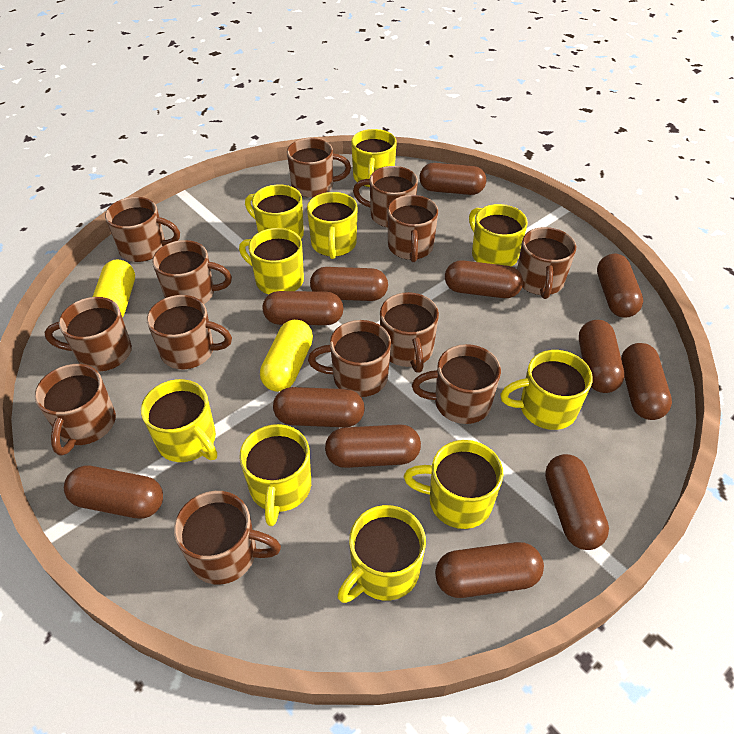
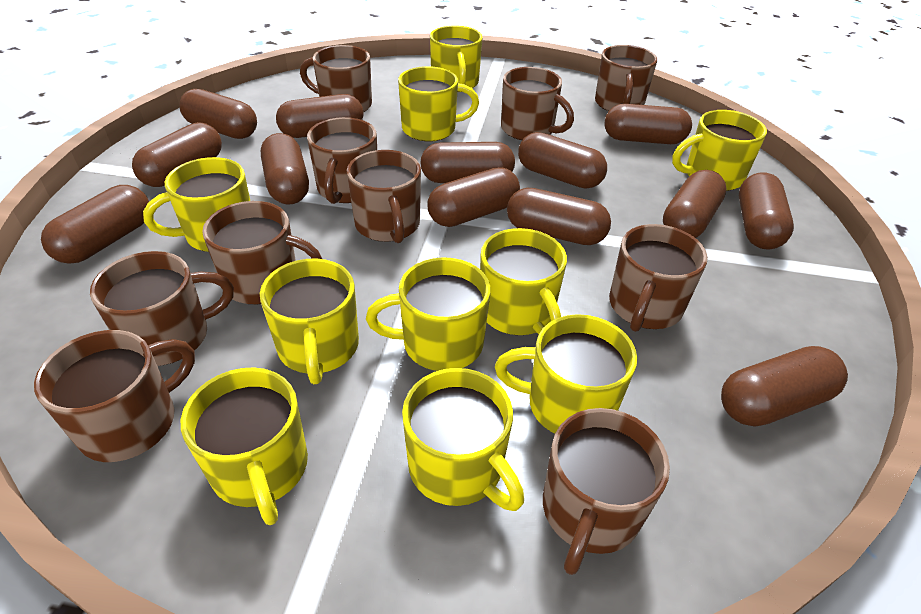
brown capsule: [64,465,163,519] [263,291,343,325] [273,387,365,427] [310,267,388,301] [325,424,421,468] [419,163,486,195] [435,542,544,598] [445,260,523,298] [545,454,609,550] [579,320,625,393] [597,254,643,318] [621,343,672,420] = 12 -> [41,185,149,264] [132,122,222,187] [179,89,257,139] [261,133,309,204] [276,94,364,138] [420,142,515,183] [427,167,520,227] [507,188,611,245] [518,132,607,188] [605,104,692,144] [663,170,726,238] [721,346,848,427] [739,172,794,249] = 13
brown mug: [35,364,116,456] [45,297,132,372] [105,197,180,262] [147,295,232,369] [152,240,232,304] [174,491,281,585] [287,138,351,198] [308,320,391,397] [353,166,418,228] [380,292,439,373] [388,195,438,262] [412,344,501,424] [517,227,576,299] = 13 -> [34,330,195,462] [90,251,234,366] [202,201,322,304] [300,45,372,112] [307,117,377,204] [347,150,421,243] [501,67,574,140] [543,408,670,575] [595,45,657,111] [609,224,708,332] = 10
yellow capsule: [93,259,135,318] [260,320,313,392] = 2 -> none = 0

